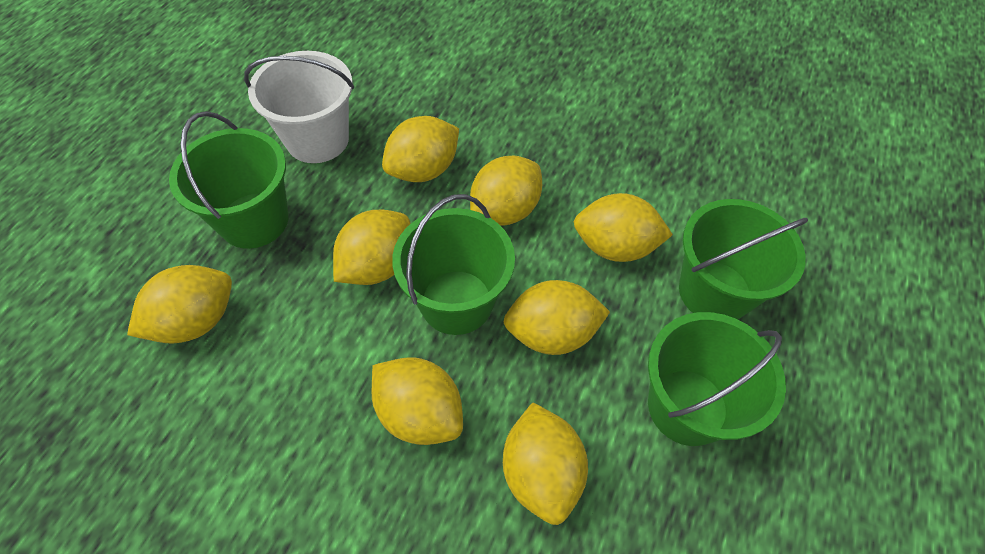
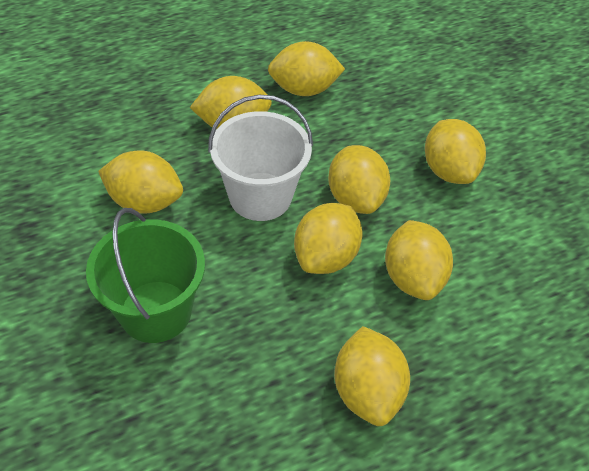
green bucket: [169,111,289,249] [392,194,515,335] [648,312,786,446] [679,199,808,319] = 4 -> [86,208,205,343] = 1

